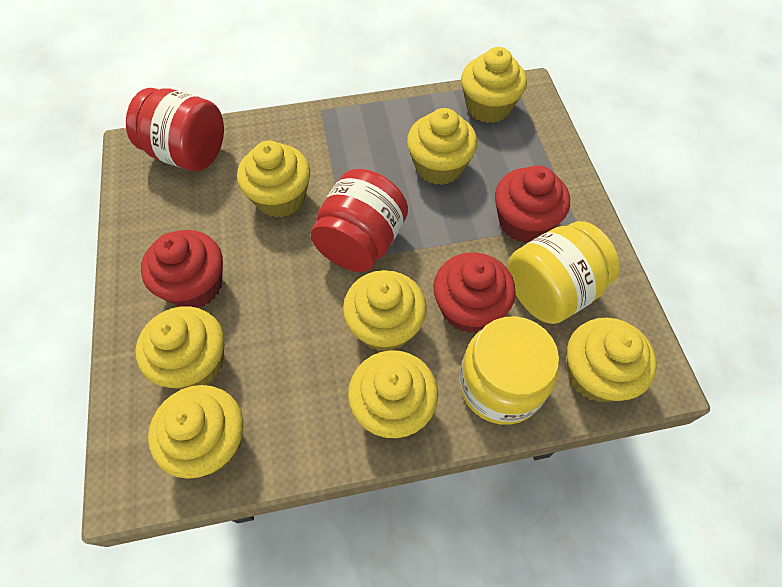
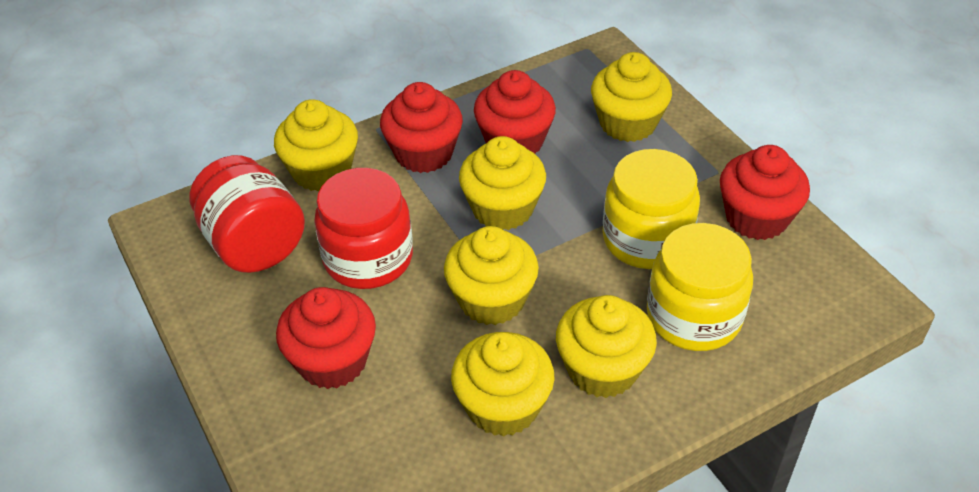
red cupcake: [141,230,223,308] [433,253,516,333] [495,165,570,243] = 3 -> [276,287,376,389] [380,82,463,173] [474,70,556,154] [720,145,810,240] = 4
yellow cupcake: [136,306,224,389] [148,385,243,479] [237,141,310,218] [343,270,427,351] [348,350,438,438] [407,108,477,185] [461,47,527,123] [567,318,657,402] = 8 -> [274,99,358,191] [444,226,539,325] [451,332,555,437] [459,136,546,230] [556,295,657,398] [591,52,672,142] = 6

